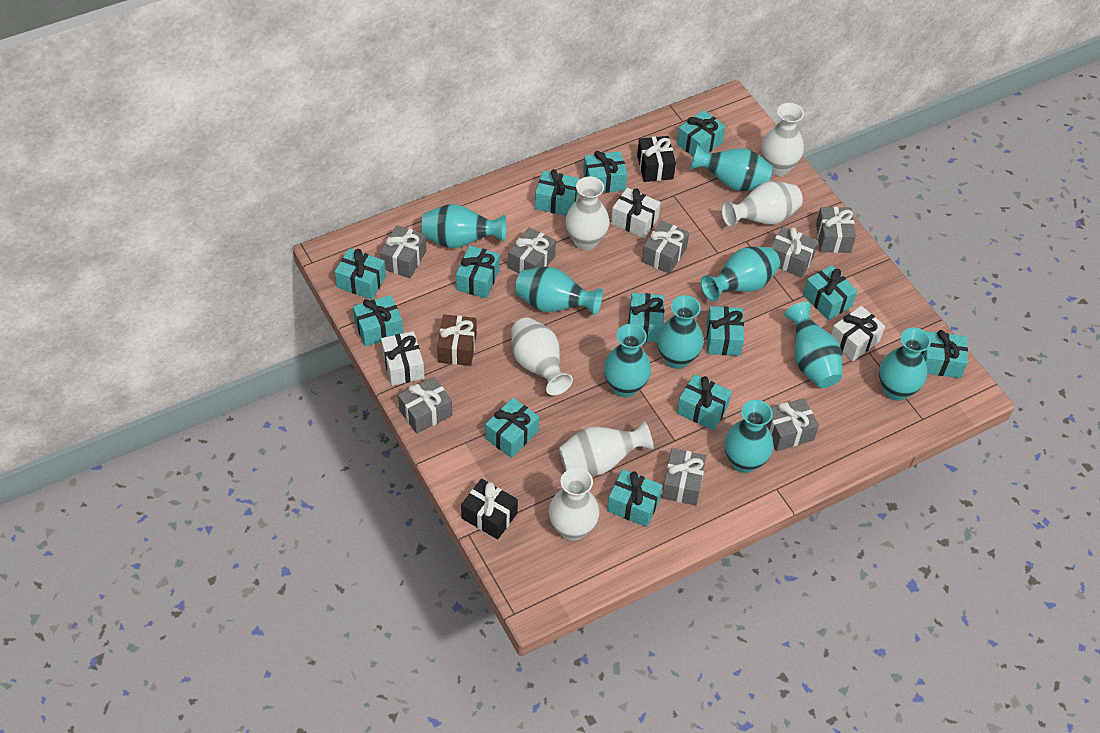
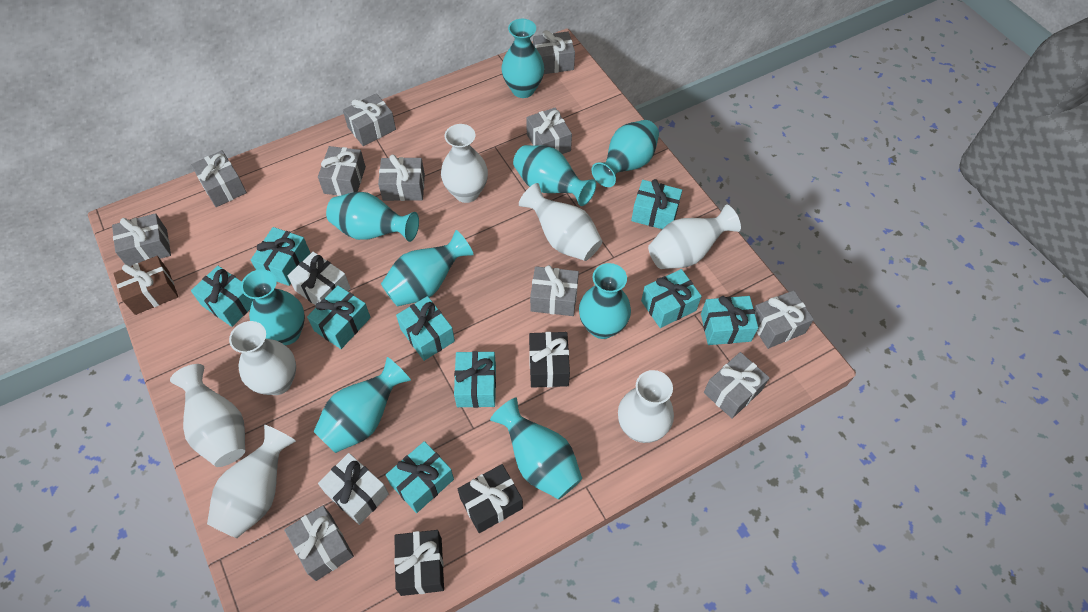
black gift: [461,479,518,539] [637,136,676,182] = 2 -> [394,530,444,596] [458,464,523,533] [529,332,570,388] = 3
grey gift: [380,225,426,278] [398,376,452,434] [508,227,556,274] [642,220,689,274] [661,448,706,506] [765,398,819,451] [770,226,818,278] [816,207,856,253] = 8 -> [112,213,171,266] [191,150,247,207] [284,506,354,581] [318,146,366,196] [343,93,396,146] [378,154,425,201] [526,108,572,154] [530,265,579,316] [533,30,575,74] [704,352,770,418] [754,290,814,349] = 11
turquoise gift: [335,248,386,300] [353,295,403,347] [456,246,500,298] [485,398,539,458] [535,169,580,216] [583,151,627,193] [607,469,663,527] [628,293,665,342] [677,110,726,156] [677,374,732,430] [707,306,744,356] [803,265,857,320] [921,330,968,378] = 13 -> [191,266,253,327] [251,227,310,286] [307,285,371,349] [386,441,454,513] [396,296,455,361] [454,351,496,408] [631,179,682,229] [641,269,702,328] [701,296,758,345] = 9
white gift: [381,331,424,386] [611,188,661,238] [831,306,885,361] = 3 -> [288,252,350,305] [318,453,389,525] = 2
white vase: [511,317,573,395] [549,467,599,541] [559,421,654,476] [565,176,610,250] [721,181,803,228] [761,103,804,176] = 6 -> [170,364,245,467] [207,425,296,538] [229,321,296,395] [441,124,488,203] [519,183,602,261] [618,370,674,443] [648,205,741,269] = 7

